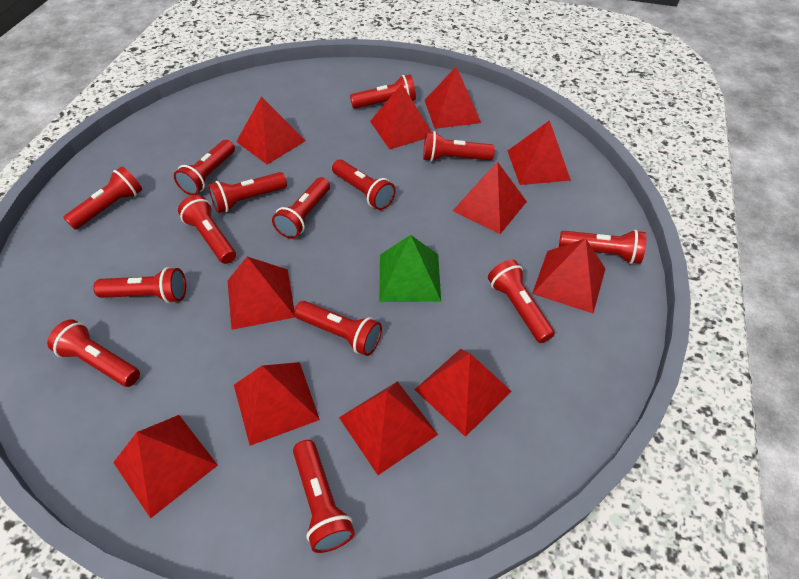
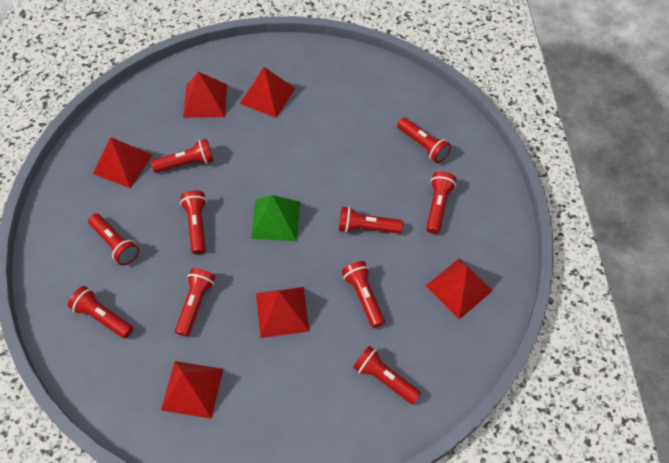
red flashlight: [47,319,140,387] [63,166,142,230] [93,267,186,303] [174,140,235,195] [178,195,236,264] [208,172,287,213] [272,177,330,239] [293,440,355,553] [294,301,382,356] [332,159,396,210] [350,75,416,109] [423,131,495,162] [488,260,555,343] [559,230,646,264] = 14 -> [68,286,133,339] [88,214,139,265] [151,139,214,173] [175,268,216,337] [180,190,207,255] [339,207,403,234] [342,261,385,328] [353,346,421,404] [397,117,451,163] [426,171,456,234] = 10
red pyramid: [113,415,218,519] [228,257,295,330] [234,362,320,446] [236,97,306,165] [339,381,438,475] [370,84,431,150] [414,349,512,437] [425,67,481,129] [453,162,527,234] [508,120,571,185] [532,238,606,313] = 11 -> [93,137,152,188] [161,361,223,419] [183,72,227,118] [240,67,295,118] [256,287,309,338] [426,259,493,320] = 6

